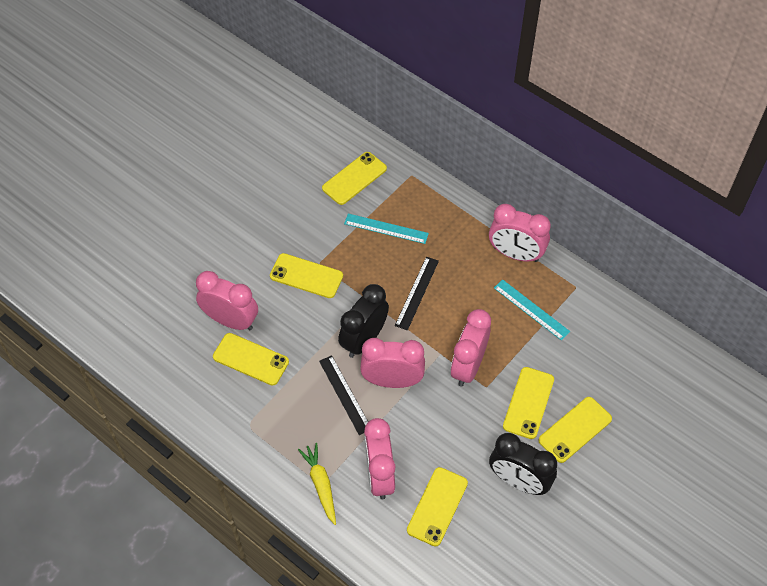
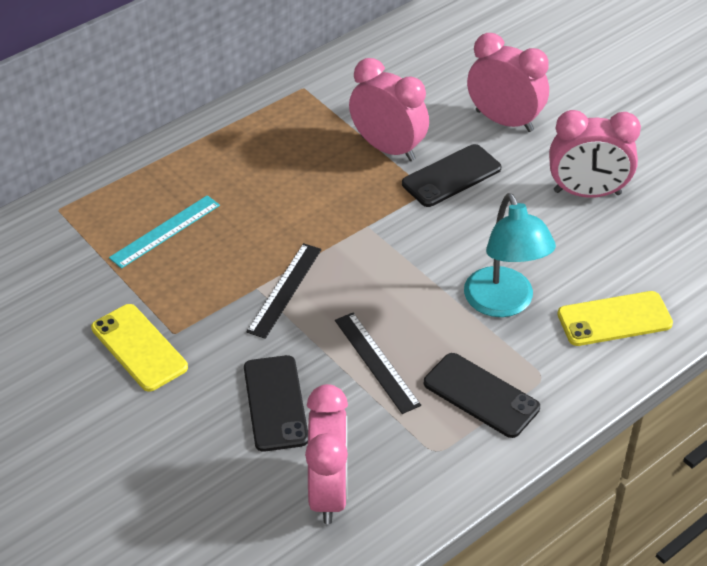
black clock: [338,284,389,358] [489,433,557,495] = 2 -> none = 0
black phone: none = 0 -> [244,355,308,452] [402,144,501,207] [424,353,540,438] = 3
pink clock: [196,271,258,330] [360,338,425,388] [364,418,395,499] [451,309,491,387] [489,204,551,262] = 5 -> [305,384,348,524] [349,58,429,161] [467,33,549,132] [549,110,641,198] = 4
turquoise lamp: none = 0 -> [464,193,556,317] = 1
turquoise ruler: [344,214,429,244] [494,279,570,341] = 2 -> [109,195,220,269] = 1
yellow carrot: [298,443,336,525] = 1 -> none = 0
yellow phone: [213,333,289,386] [270,253,343,298] [322,152,387,205] [407,467,468,546] [503,367,554,439] [538,397,612,463] = 6 -> [91,304,188,392] [557,291,673,346] = 2

